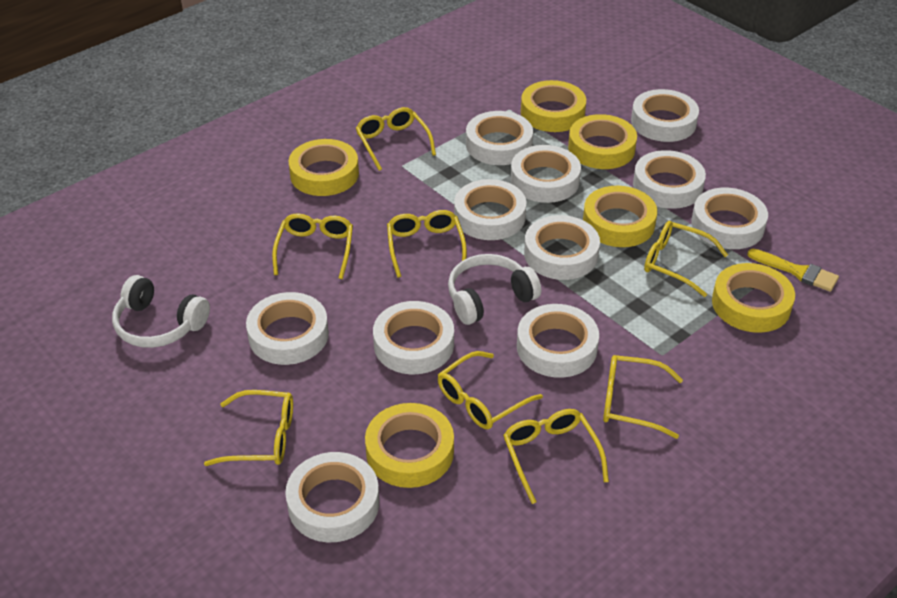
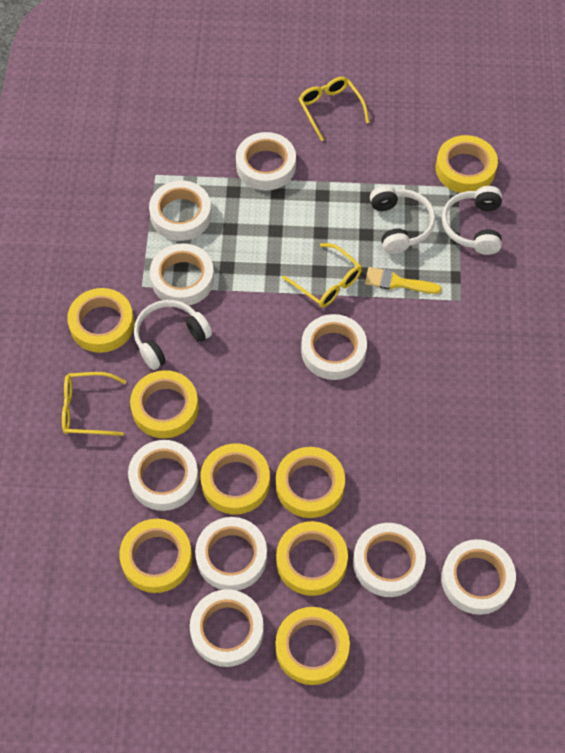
white headphones: [112,275,210,348] [448,254,541,325] = 2 -> [134,300,212,370] [370,185,436,254] [442,186,502,255] = 3
white tape: [246,292,329,365] [285,452,379,542] [373,301,454,374] [454,179,526,240] [466,111,533,165] [511,145,581,203] [517,304,599,378] [524,215,600,280] [631,89,699,142] [633,150,706,209] [691,188,768,249] = 11 -> [128,440,199,511] [149,181,212,241] [150,243,214,305] [190,589,264,667] [195,517,267,591] [236,132,296,191] [301,314,367,380] [353,523,426,597] [441,539,516,615] = 9
yellow glasses: [204,390,293,466] [272,213,353,279] [356,107,436,171] [387,210,467,278] [438,351,543,429] [503,409,609,504] [603,355,683,439] [644,221,728,297] = 8 -> [62,372,126,436] [282,243,362,308] [299,77,369,141] = 3
yellow tape: [289,139,359,196] [365,403,454,488] [521,80,586,132] [568,114,637,169] [583,186,657,247] [712,263,795,333] = 6 -> [67,288,134,353] [119,519,192,593] [130,370,199,438] [200,444,270,514] [276,447,345,518] [276,521,348,596] [276,607,350,685] [436,135,498,193] = 8

